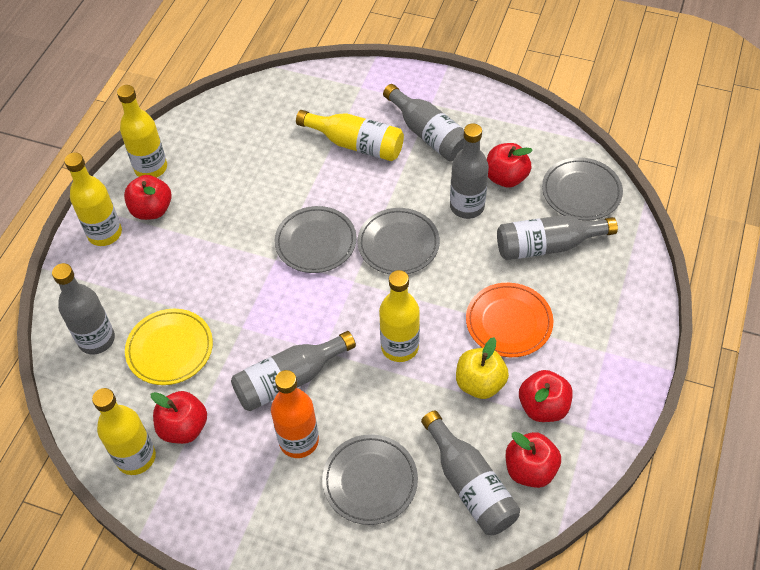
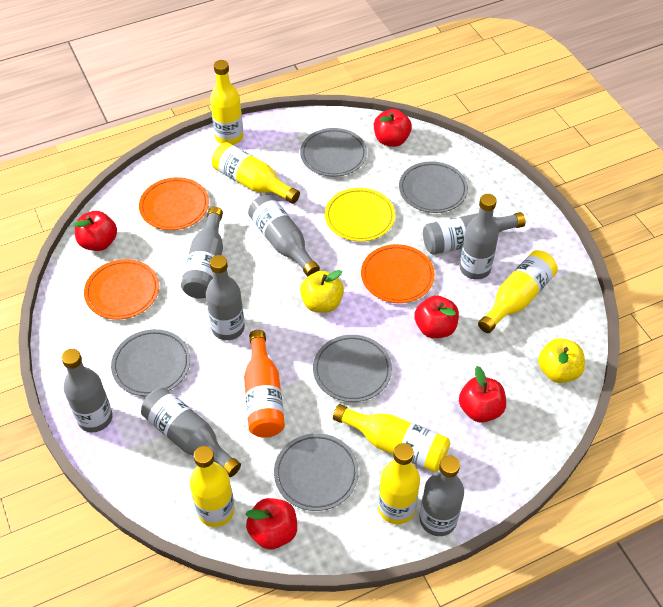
grey bottle: [52,263,115,355] [231,331,356,411] [383,84,465,162] [421,410,520,535] [450,123,489,219] [497,215,618,260] = 6 -> [61,349,113,432] [141,388,241,477] [181,207,223,299] [206,255,245,340] [248,195,320,277] [419,456,464,536] [423,212,526,255] [460,194,499,280] = 8
grey plate: [274,206,357,273] [322,434,418,525] [357,208,440,274] [542,158,623,220] = 4 -> [111,329,190,396] [274,433,359,511] [300,128,367,177] [313,335,392,402] [399,161,468,213] = 5
orange plate: [466,283,553,357] = 1 -> [84,259,159,319] [139,177,209,230] [361,244,435,303] = 3
yellow apple: [456,337,509,399] = 1 -> [300,270,344,313] [538,338,585,383] = 2
yellow bottle: [64,152,122,246] [92,388,156,475] [117,85,167,178] [296,110,404,161] [379,270,420,362] = 5 -> [190,446,235,527] [210,60,243,145] [212,142,300,204] [333,404,450,472] [378,443,420,524] [478,250,558,333] = 6

